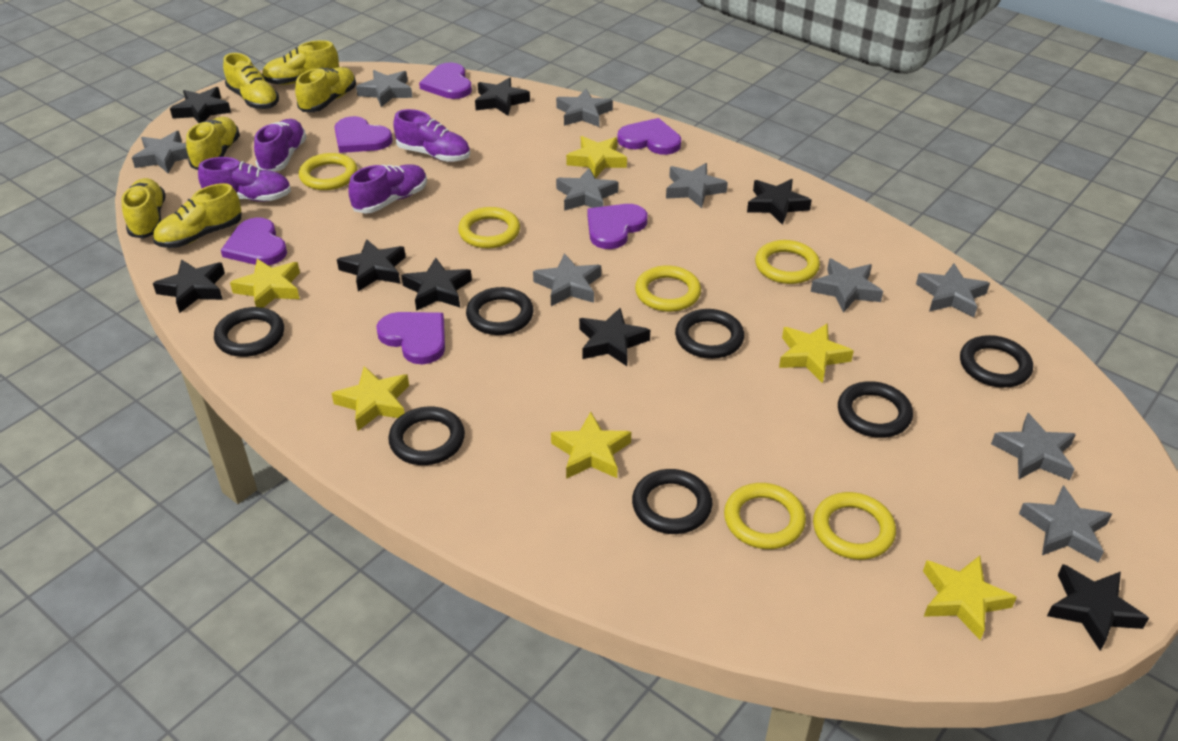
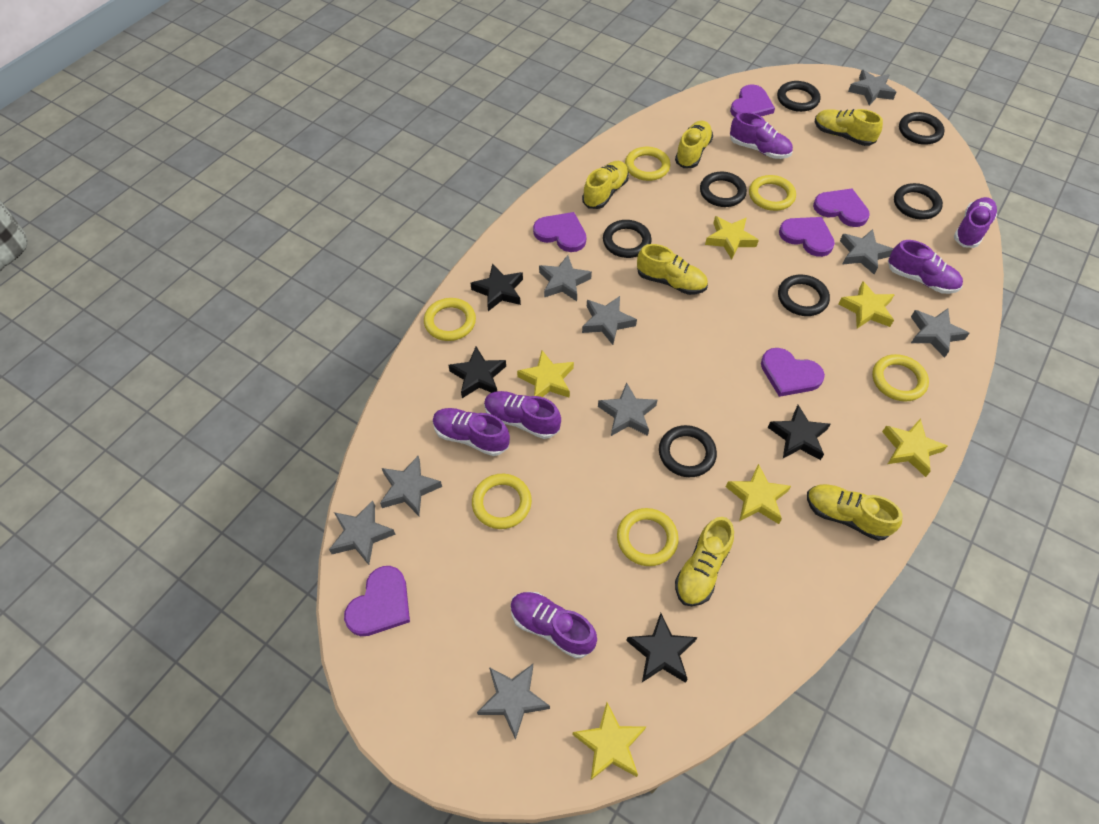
black star: [153,259,225,313] [170,87,231,123] [337,239,406,291] [401,258,472,311] [475,77,530,116] [579,308,650,366] [747,179,812,225] [1047,564,1149,651] = 8 -> [448,347,506,398] [471,264,523,311] [626,613,697,683] [768,405,830,460] = 4
grey star: [132,131,189,173] [356,70,412,107] [533,253,601,306] [556,89,613,127] [556,168,618,211] [666,163,728,208] [811,258,883,313] [916,264,990,318] [991,413,1076,480] [1019,485,1112,562] = 10 -> [329,501,396,565] [380,456,442,516] [477,664,550,740] [539,255,592,301] [582,296,637,345] [598,382,657,436] [840,229,893,274] [848,70,896,106] [911,308,970,358] = 9
purple shoe: [198,157,291,202] [254,119,307,172] [348,164,427,214] [393,109,470,162] = 4 -> [433,408,510,456] [484,391,561,439] [510,592,597,659] [730,112,793,159] [888,240,963,294] [954,197,997,248] = 6

